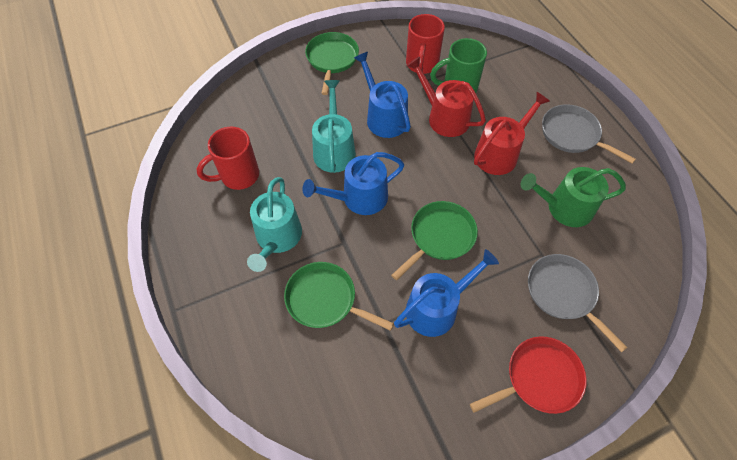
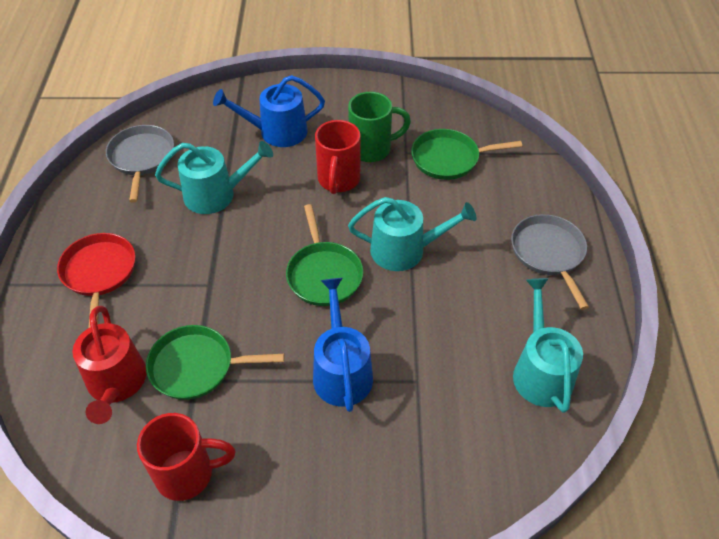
blue watering can: [303,152,404,215] [354,52,411,138] [394,249,499,337] = 3 -> [213,75,325,147] [313,278,373,412] = 2
green watering can: [521,167,626,227] = 1 -> none = 0
red watering can: [407,56,486,137] [474,92,550,175] = 2 -> [72,306,146,424] = 1
turquoise watering can: [247,177,302,272] [312,80,356,173] = 2 -> [155,141,273,214] [348,197,477,271] [513,278,583,413] = 3

